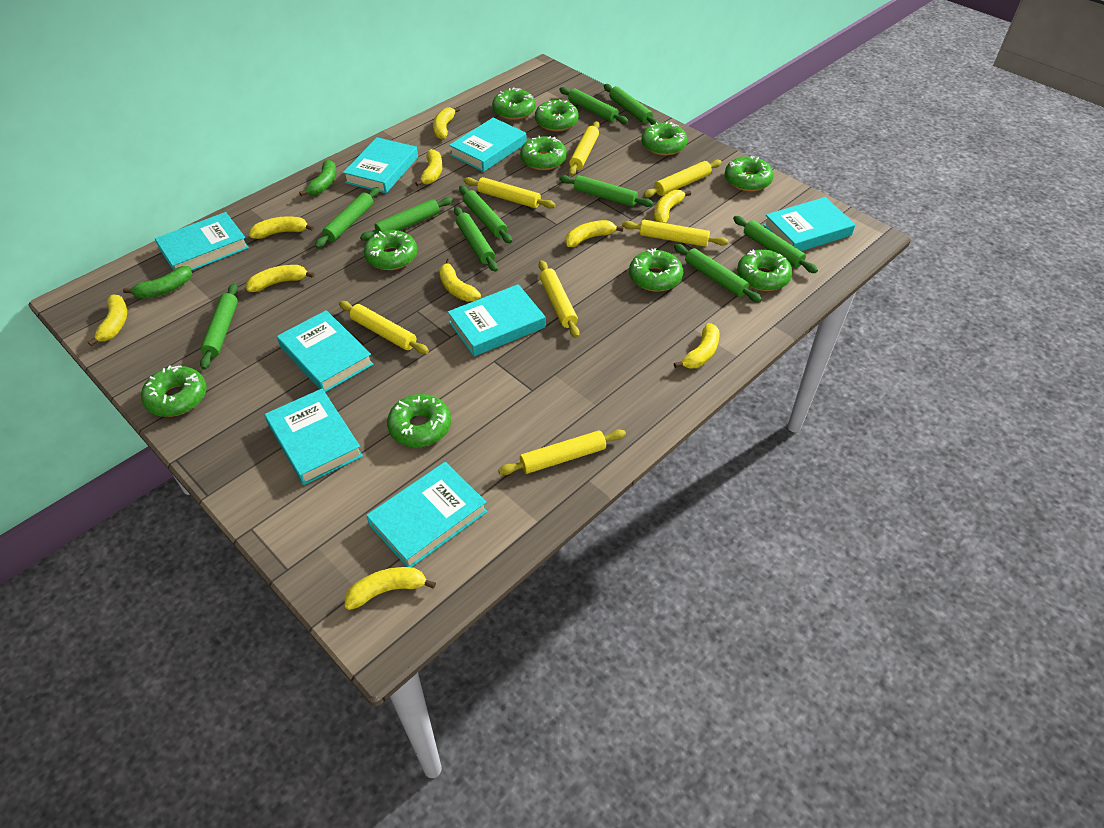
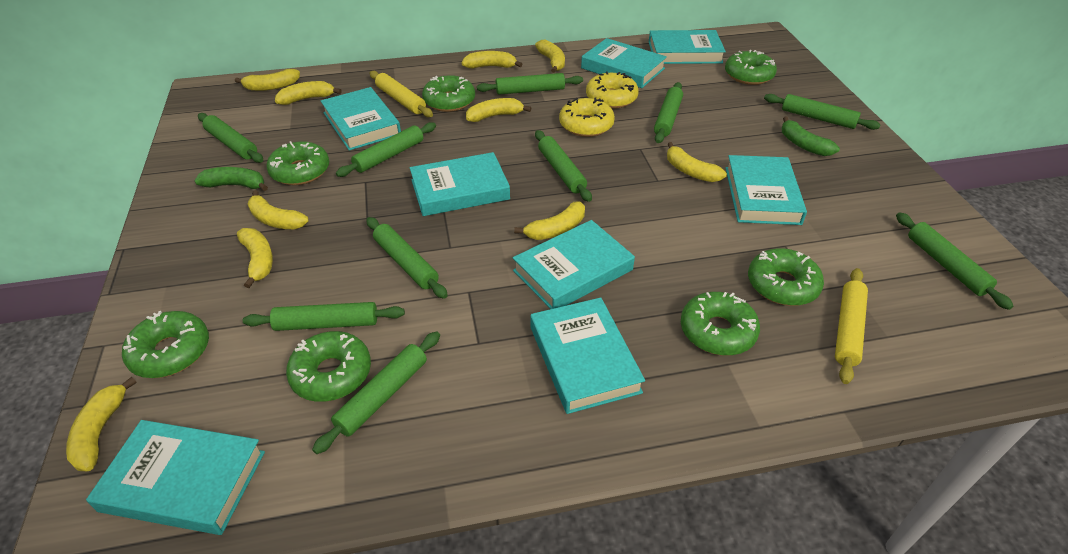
green donut: [141,365,207,417] [364,230,417,270] [387,394,451,447] [492,88,536,120] [520,136,567,170] [535,99,579,131] [629,248,683,292] [641,122,687,156] [725,156,774,192] [737,250,792,291] = 10 -> [122,311,209,378] [266,141,329,185] [286,331,371,402] [422,75,475,112] [681,292,760,356] [725,50,777,85] [748,248,824,306] = 7
yellow donut: none = 0 -> [559,97,615,137] [586,72,639,109] = 2
yellow rolling pin: [339,301,429,354] [463,177,556,209] [498,429,626,475] [539,260,580,338] [569,121,600,176] [622,220,729,247] [643,160,722,198] = 7 -> [370,71,433,117] [835,268,868,384] = 2

